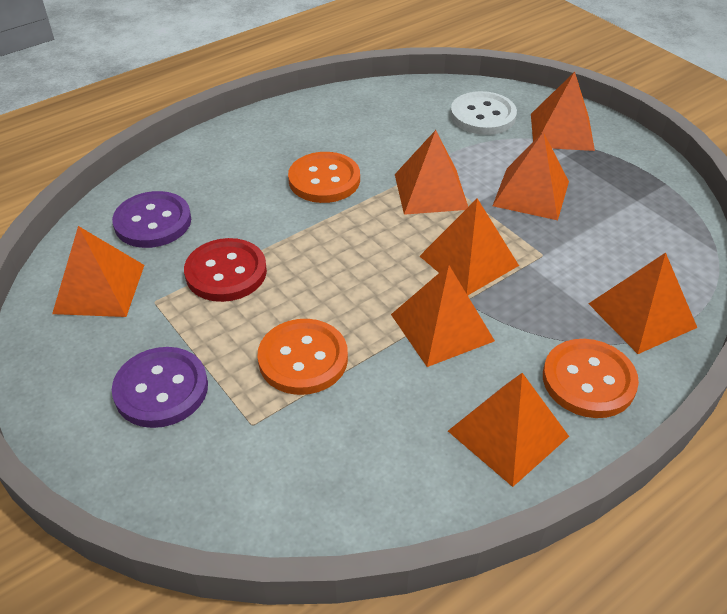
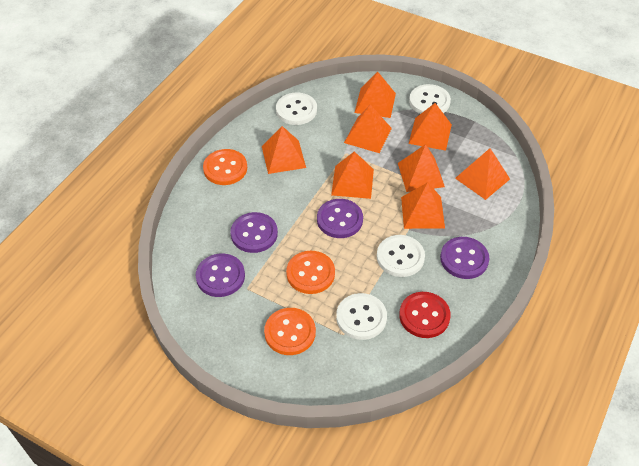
purple button: [112,191,191,248] [112,347,208,428] = 2 -> [196,253,245,297] [230,212,278,253] [317,199,363,238] [440,237,489,279] = 4
white button: [450,91,517,135] = 1 -> [276,93,317,125] [336,293,387,340] [377,235,425,277] [409,84,451,114] = 4

